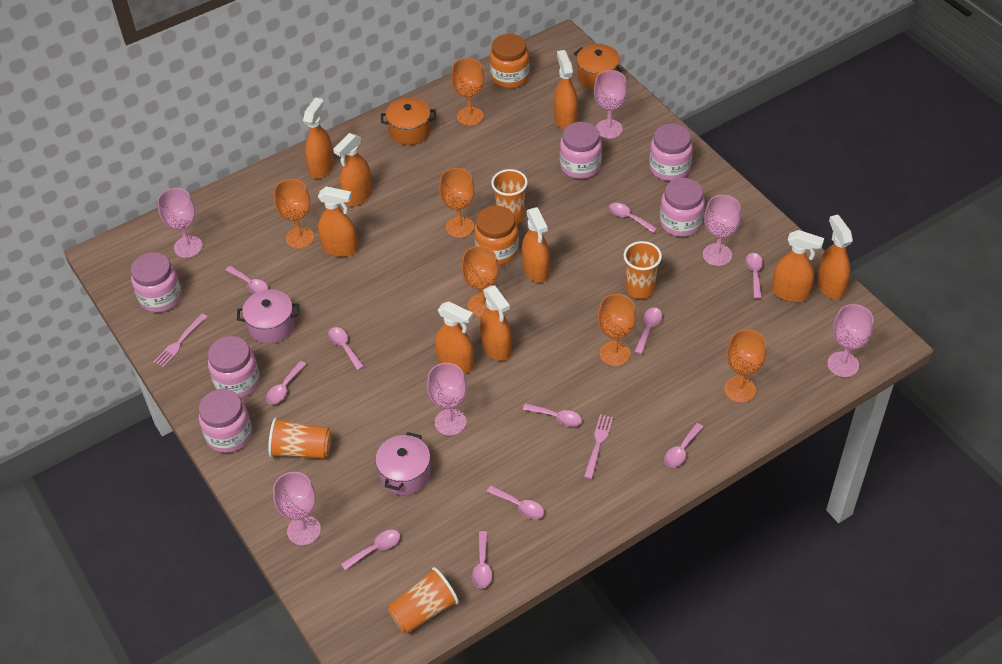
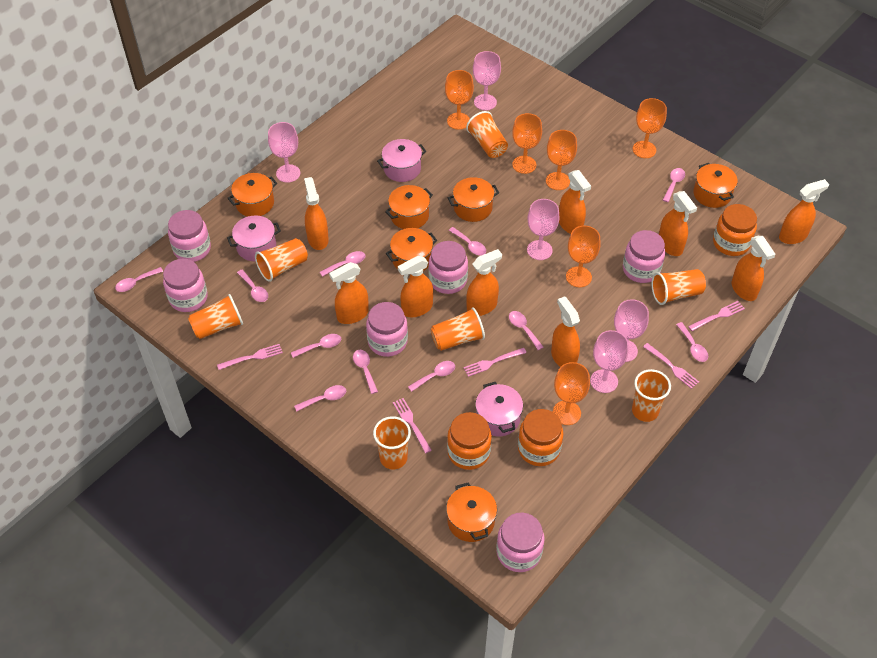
orange cup: [268,417,331,459] [387,567,459,634] [491,169,528,224] [624,241,662,299] = 4 -> [188,294,243,339] [255,238,308,282] [373,416,411,469] [431,307,485,351] [466,111,508,158] [632,369,671,422] [652,269,706,305] = 7
orange jar: [474,206,519,265] [490,34,529,88] = 2 -> [447,412,492,470] [518,409,563,466] [713,204,757,256] = 3
orange pot: [381,98,436,145] [574,44,623,90] = 2 -> [228,173,277,216] [385,185,433,229] [386,228,437,271] [446,482,497,542] [448,177,499,222] [693,163,738,208] = 6
pink fork: [154,314,207,368] [584,414,613,479] = 2 -> [217,344,283,370] [393,398,432,453] [463,348,526,377] [643,343,699,389] [688,301,745,331] = 5
pink goblet: [157,188,203,258] [273,472,321,545] [427,363,467,436] [594,70,627,139] [703,195,741,266] [827,304,874,377] = 6 -> [268,122,300,183] [473,51,501,110] [527,199,560,260] [590,330,629,393] [614,299,649,362] = 5
pink pot: [237,290,299,344] [375,432,431,495] = 2 -> [227,215,281,261] [377,139,426,182] [475,382,523,436] = 3

